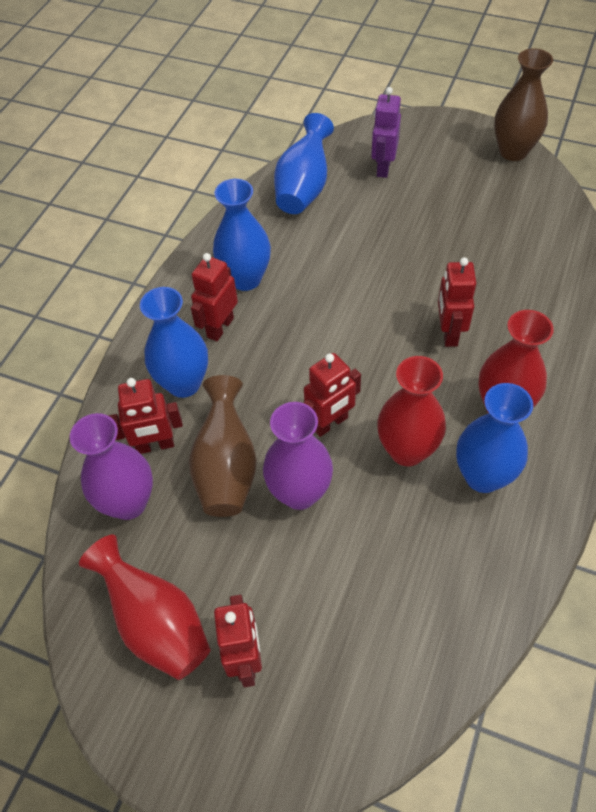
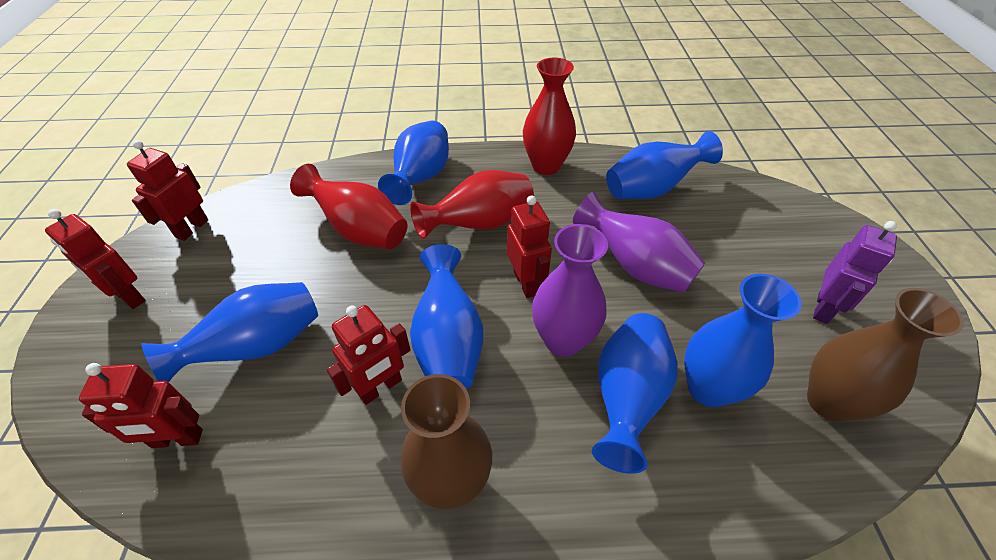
blue vase: [140,287,208,398] [213,179,271,291] [274,113,334,214] [456,383,533,493] = 4 -> [141,282,318,382] [378,121,449,205] [410,244,483,389] [592,313,678,474] [606,131,723,199] [684,274,802,407] = 6

